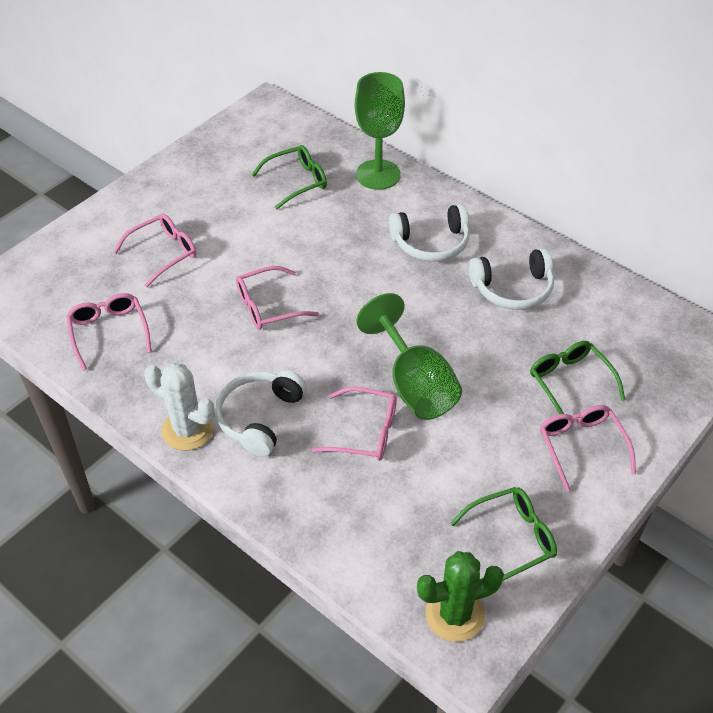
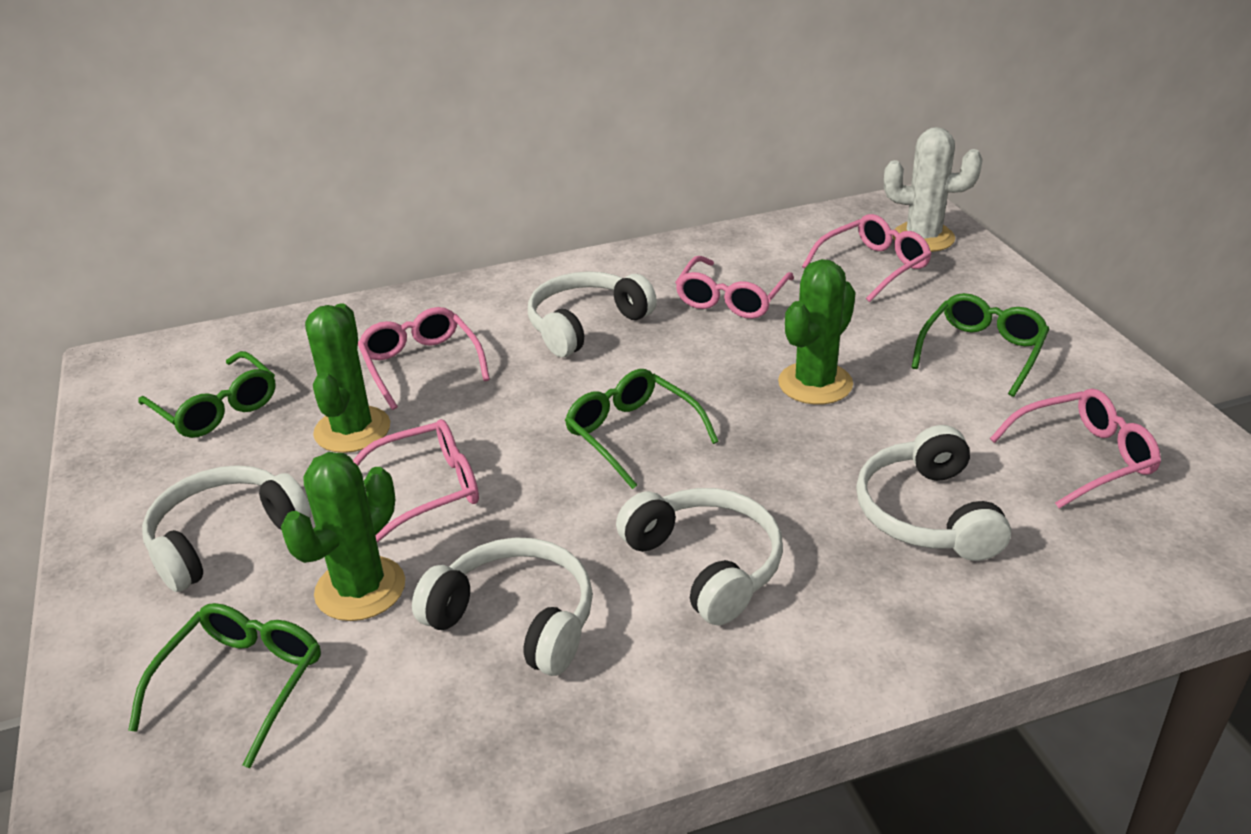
green cactus: [417,551,504,642] = 1 -> [281,452,405,621] [305,303,390,453] [778,259,856,405] = 3
green glasses: [251,145,327,210] [450,487,557,581] [530,341,625,414] = 3 -> [128,603,321,768] [138,351,276,438] [565,369,719,489] [911,293,1049,397] = 4
green goblet: [355,72,405,190] [357,293,462,420] = 2 -> none = 0
white headphones: [215,370,307,457] [389,204,470,262] [469,248,554,310] = 3 -> [142,465,311,592] [412,537,593,676] [528,271,657,357] [616,488,783,625] [856,425,1011,561] = 5

